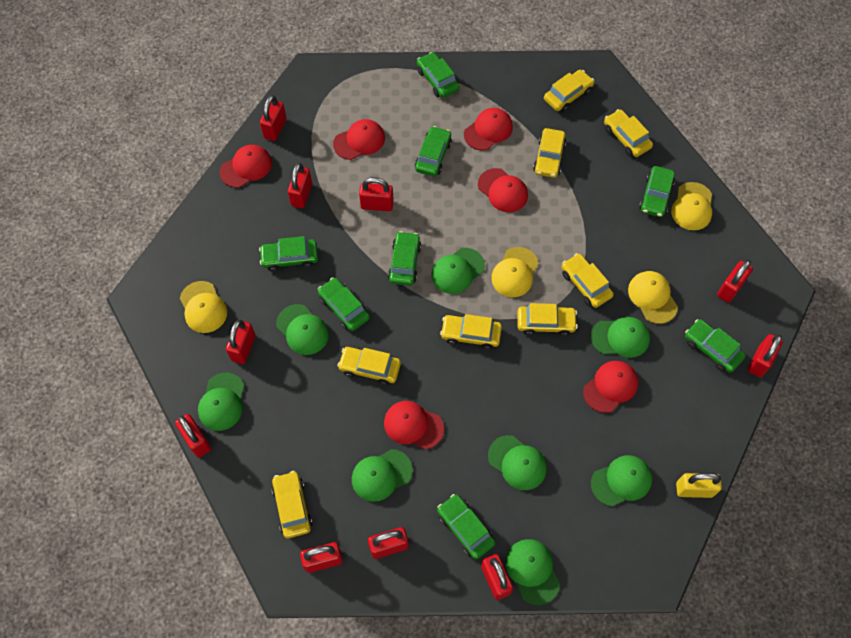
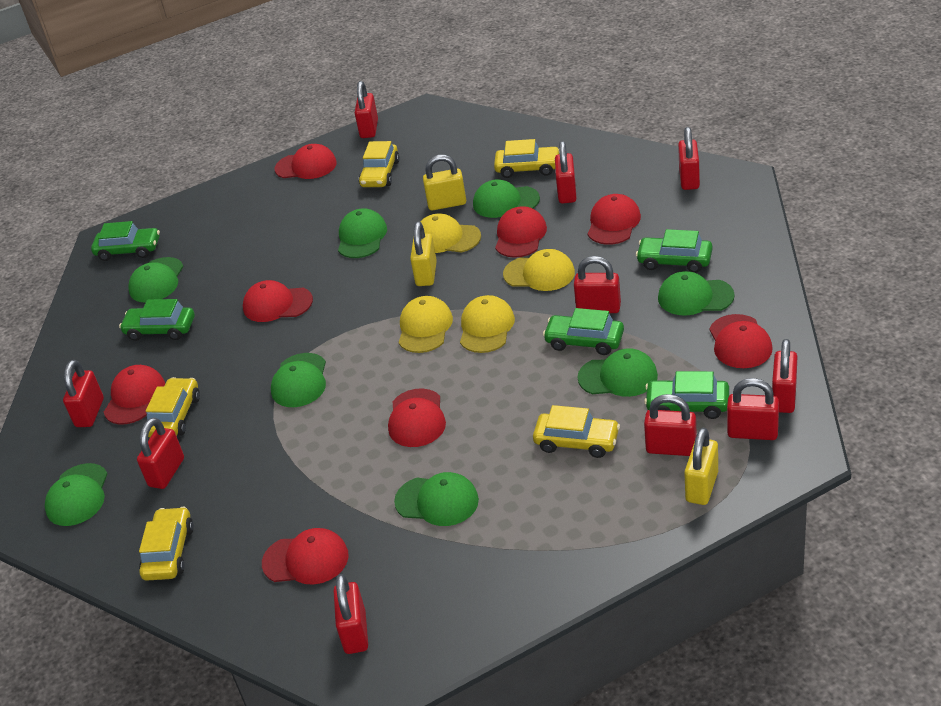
green car: [259,236,318,271] [318,277,370,331] [388,231,421,286] [415,126,452,176] [417,52,460,98] [437,494,495,559] [639,166,675,217] [685,319,746,373] = 8 -> [91,221,160,261] [119,299,195,341] [543,308,624,355] [636,229,713,273] [644,371,729,419] = 5
red cap: [219,145,272,188] [333,119,385,160] [384,401,444,449] [464,108,513,151] [478,168,528,212] [583,361,638,413] = 6 -> [104,365,165,425] [243,280,313,322] [262,528,349,585] [274,144,337,179] [388,389,446,447] [495,206,547,258] [588,194,641,245] [709,314,773,368] = 8
yellow car: [271,471,312,538] [337,347,401,385] [440,314,502,350] [517,303,578,336] [533,128,566,178] [544,70,594,112] [562,253,614,308] [604,109,653,157] = 8 -> [139,507,194,581] [146,377,200,437] [359,141,400,187] [494,139,560,178] [533,405,620,458] = 5
yellow padlock: [676,473,722,498] = 1 -> [410,222,437,286] [423,155,466,210] [684,428,718,505] = 3

